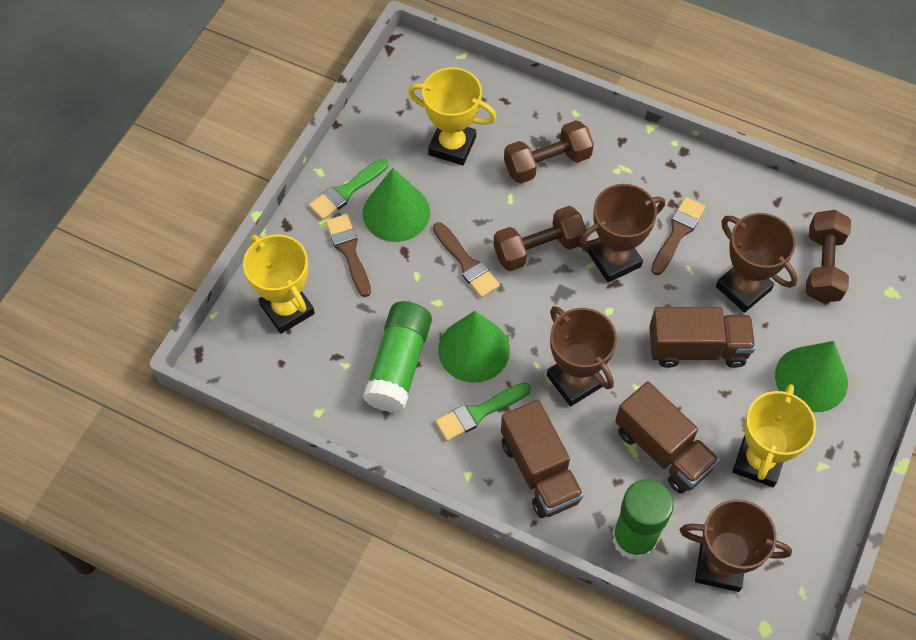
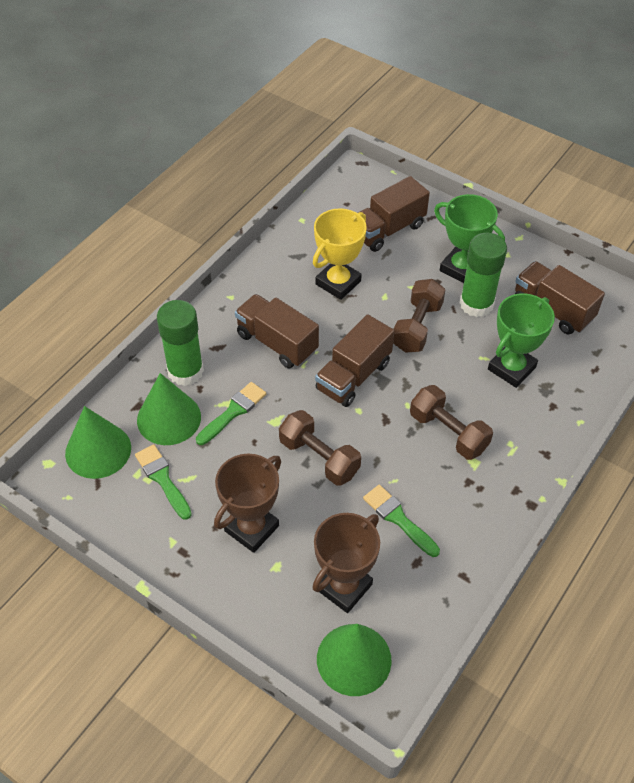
brown brush: [326,214,371,297] [433,222,500,298] [651,197,705,275] = 3 -> none = 0
brown trophy: [547,306,617,406] [580,184,665,283] [680,499,792,592] [716,213,797,313] = 4 -> [214,453,281,553] [312,513,380,613] = 2
brown truck: [501,400,584,518] [615,381,720,494] [649,307,756,368] = 3 -> [235,294,319,369] [315,314,394,407] [358,176,430,252] [515,261,605,334] = 4
green brush: [309,158,388,220] [435,383,531,441] = 2 -> [135,445,192,520] [196,382,266,445] [363,485,440,557] = 3
green trophy: none = 0 -> [434,194,505,283] [488,293,555,388] = 2
yellow trophy: [243,234,315,334] [408,67,497,165] [733,384,816,487] = 3 -> [313,208,367,300] = 1

